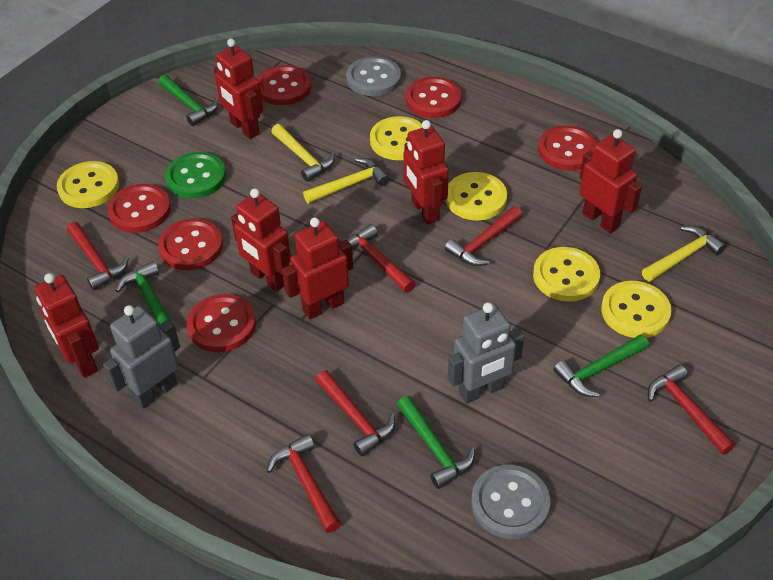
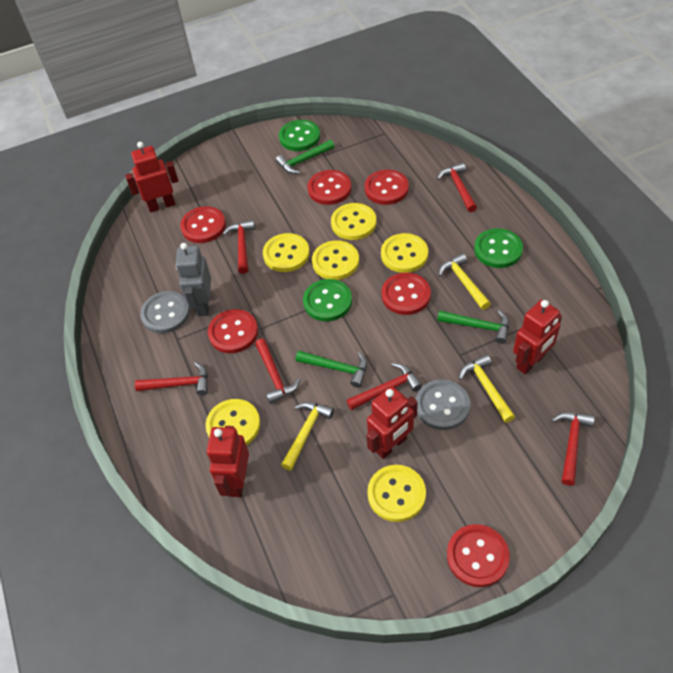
green button: [165,152,226,198] = 1 -> [279,120,320,151] [303,279,352,322] [474,228,523,268] = 3
green hammer: [115,261,176,329] [158,75,219,126] [397,396,475,489] [553,334,649,397] = 4 -> [276,140,335,174] [296,351,367,388] [437,310,509,344] = 3
grey robot: [103,305,180,409] [448,302,524,404] = 2 -> [176,243,211,316] = 1
red robot: [35,273,99,378] [214,39,263,139] [231,188,291,292] [282,218,353,319] [404,120,449,224] [580,129,642,233] = 6 -> [125,142,178,212] [207,426,249,497] [366,386,418,459] [513,300,562,374] = 4
yellow button: [57,161,119,208] [370,116,423,160] [446,172,507,221] [533,247,600,302] [601,281,671,338] = 5 -> [205,399,260,445] [263,233,310,272] [312,240,359,280] [331,203,376,240] [367,465,426,522] [381,233,428,273] = 6

